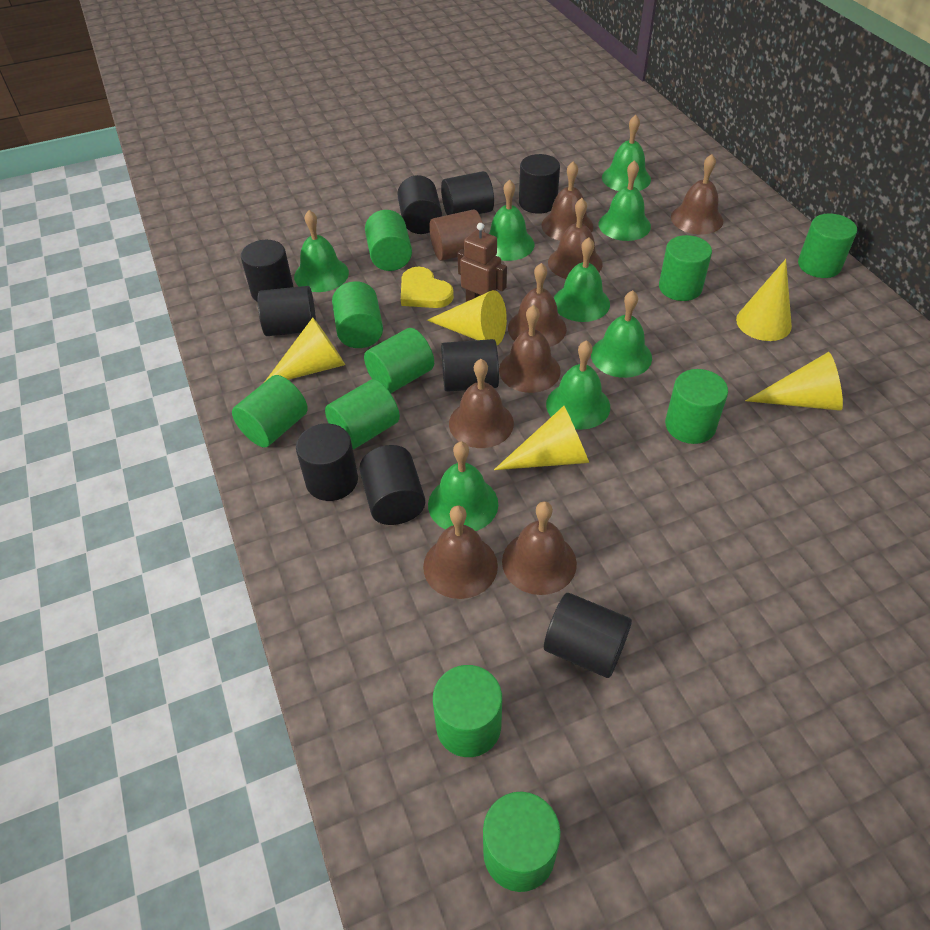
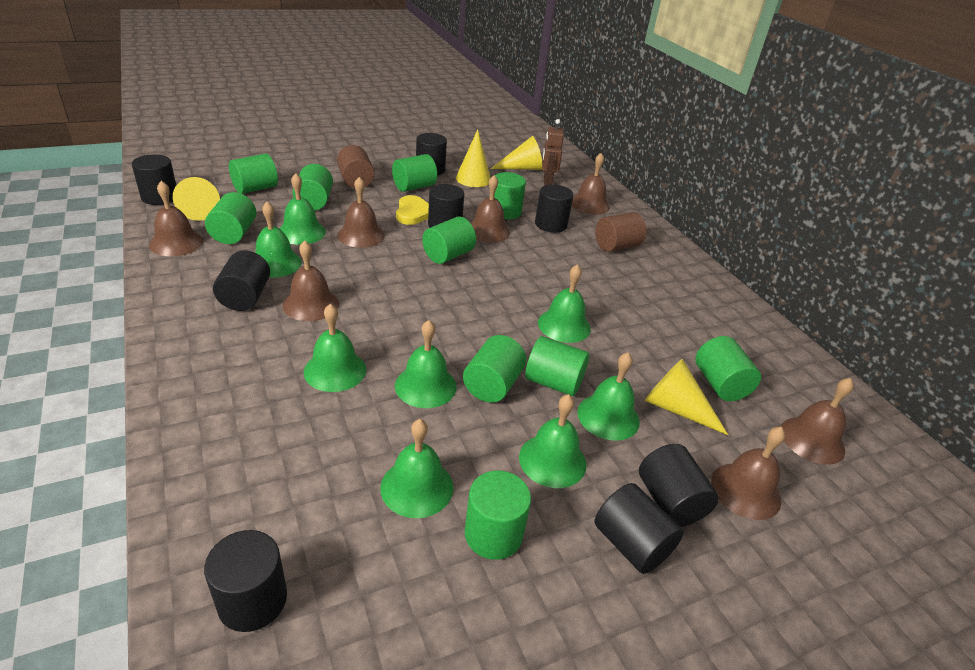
black cylinder: [241,240,294,302] [258,286,316,336] [296,423,358,501] [359,445,426,525] [397,175,442,234] [441,171,494,215] [441,339,499,392] [519,154,560,214] [544,593,632,678] = 9 -> [132,154,176,205] [204,530,287,632] [213,250,270,311] [416,133,447,176] [428,184,464,228] [535,184,573,233] [594,483,684,574] [639,444,719,527] = 8
brown bell: [423,505,498,599] [449,359,514,448] [499,305,561,393] [502,501,577,595] [508,263,567,347] [542,161,594,241] [548,198,603,279] [671,154,723,234] = 8 -> [149,181,203,256] [283,240,339,321] [338,177,385,248] [471,175,510,242] [572,153,610,215] [711,427,785,520] [781,378,854,465] = 7
brown cylinder: [429,209,485,261] = 1 -> [337,145,374,188] [595,212,646,252] = 2
yellow cone: [265,318,345,381] [427,290,507,345] [494,406,589,470] [736,259,792,341] [745,352,843,411] = 5 -> [173,177,220,221] [456,129,491,187] [491,136,542,170] [645,359,728,435] = 4

